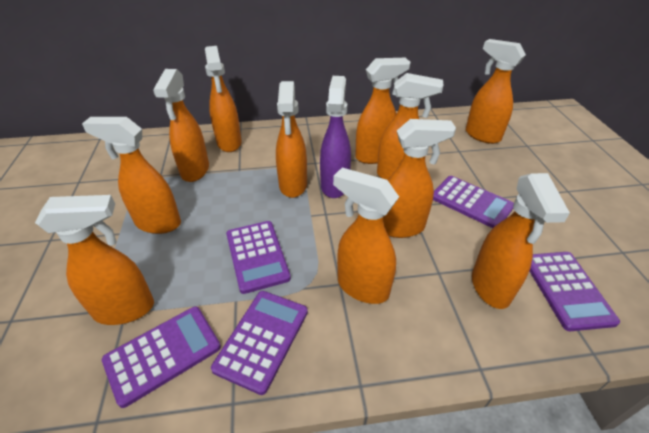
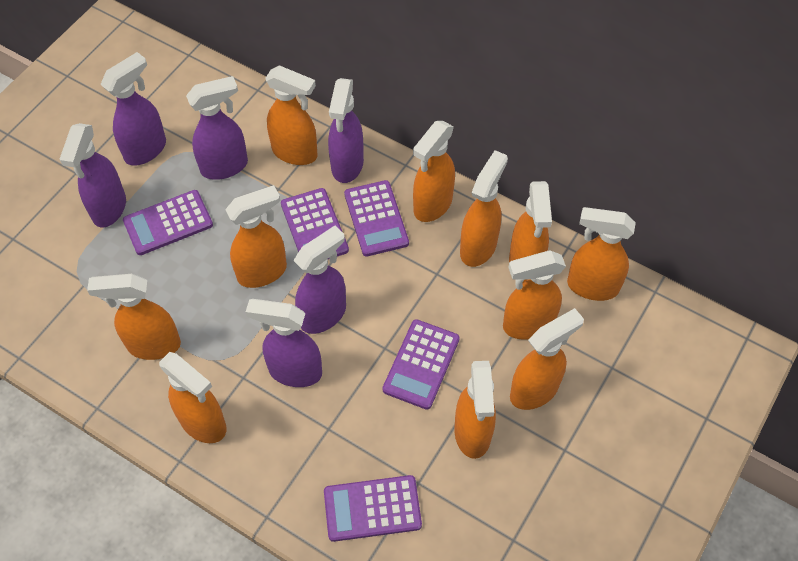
purple spray bottle: [320,76,351,198] = 1 -> [60,123,126,227] [100,52,166,166] [186,76,248,180] [246,299,322,387] [293,225,346,334] [328,78,364,183] = 6

